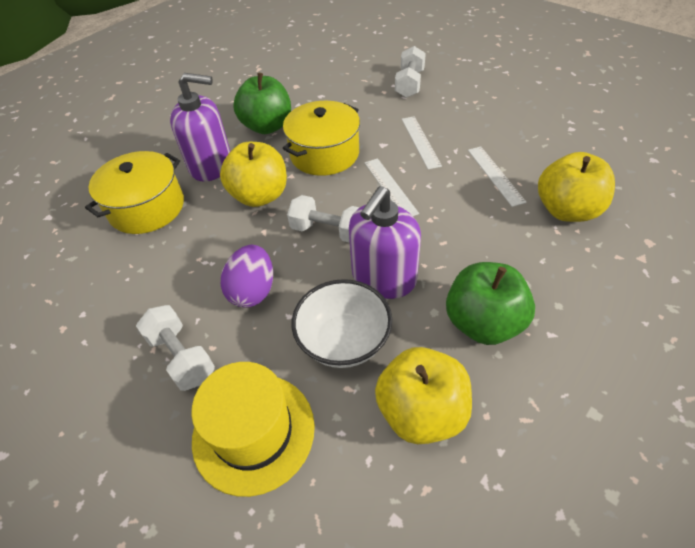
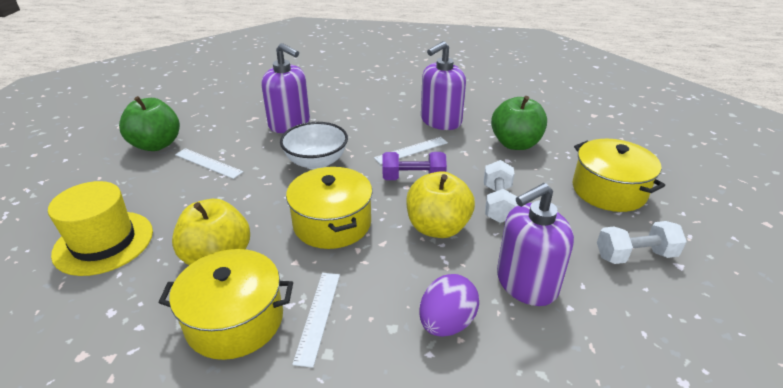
purple dumbbell: none = 0 -> [383,152,447,180] = 1
purple soap dispenser: [170,73,231,182] [349,186,421,299] = 2 -> [261,43,310,133] [421,41,466,130] [497,183,574,306] = 3
white dumbbell: [136,305,215,391] [287,195,360,243] [395,46,426,98] = 3 -> [484,160,518,223] [597,221,687,264] = 2
yellow apple: [220,142,287,207] [375,347,472,444] [538,152,615,222] = 3 -> [172,199,250,265] [406,171,475,238] = 2
yellow pot: [85,151,184,234] [283,101,360,176] = 2 -> [159,249,293,360] [286,167,373,249] [573,139,665,212] = 3

